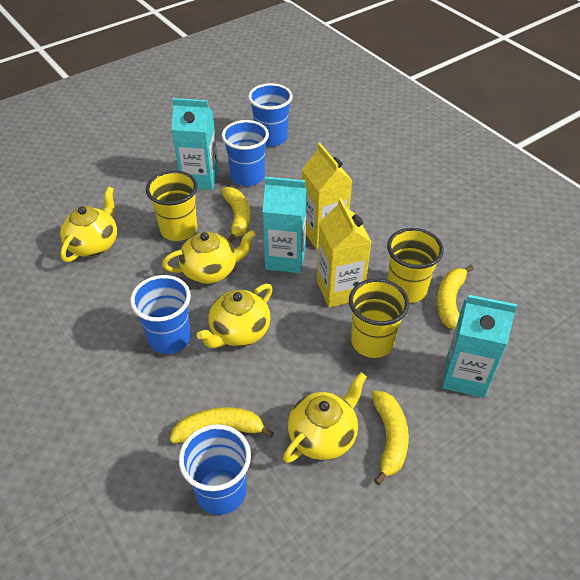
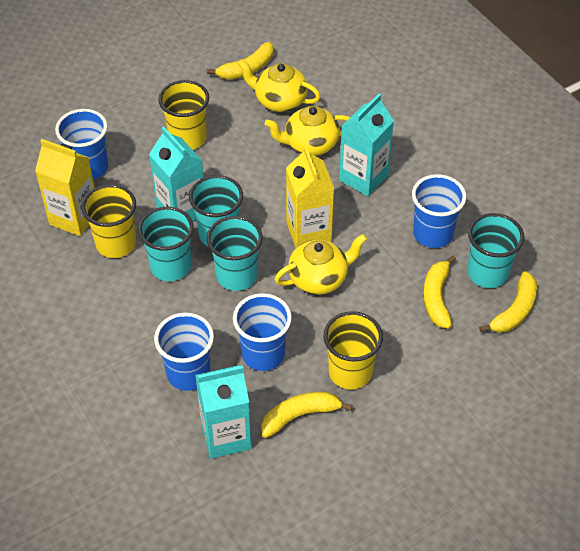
turquoise cup: none = 0 -> [138,207,194,281] [189,175,243,246] [207,216,263,291] [467,213,524,288] = 4
yellow teapot: [60,186,117,262] [162,230,256,284] [197,284,273,348] [283,372,367,463] = 4 -> [238,59,321,112] [265,106,350,156] [275,234,367,295] = 3

